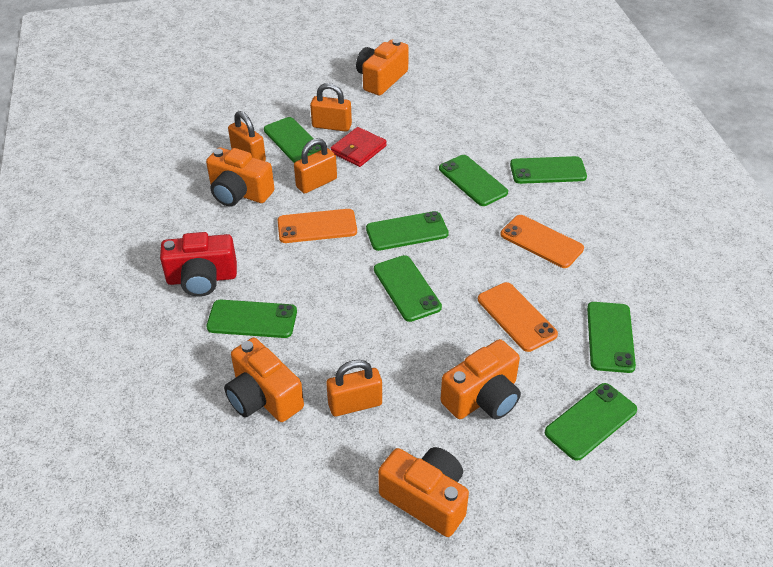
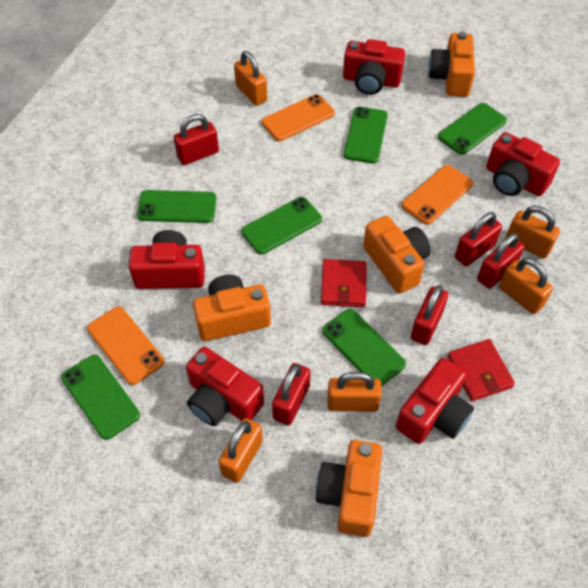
green phone: [206,300,297,338] [264,117,321,163] [366,211,449,251] [374,255,442,322] [439,155,508,206] [510,156,587,184] [545,383,637,461] [587,302,636,373] = 8 -> [61,355,140,440] [137,190,216,223] [241,197,322,254] [322,309,406,387] [344,107,388,163] [438,103,507,155] = 6
orange camera: [206,147,275,207] [224,338,304,422] [356,39,409,96] [378,447,469,537] [441,339,521,419] = 5 -> [193,275,271,341] [316,440,382,537] [363,216,431,294] [428,32,475,97] = 4
orange padlock: [228,111,266,161] [294,138,337,194] [310,83,352,132] [326,360,382,416] = 4 -> [218,418,263,483] [234,51,267,106] [327,372,382,412] [499,258,553,314] [506,206,560,259] = 5
red camera: [160,232,237,297] = 1 -> [128,230,205,289] [186,347,264,426] [343,39,405,95] [396,358,474,444] [486,132,560,196] = 5
red padlock: none = 0 -> [174,114,219,165] [272,363,310,426] [411,285,448,345] [455,212,502,267] [477,233,525,289] = 5
red wallet: [331,127,387,167] = 1 -> [321,259,367,307] [447,339,515,401] = 2

